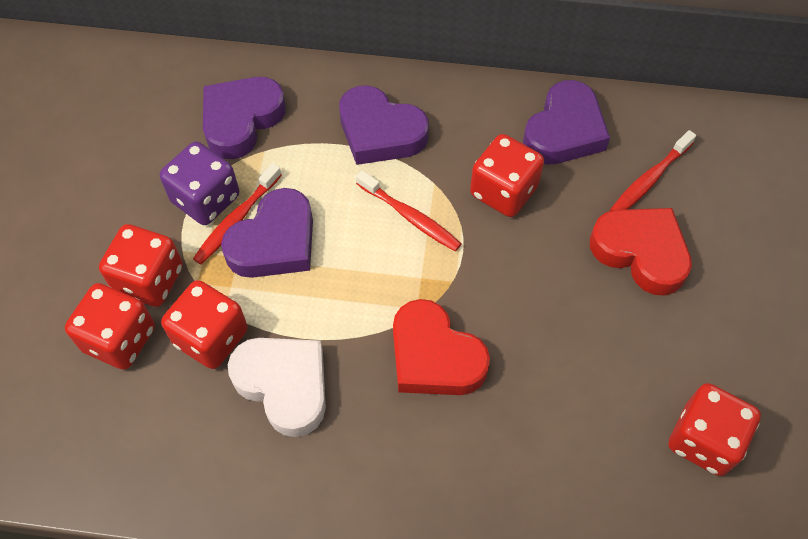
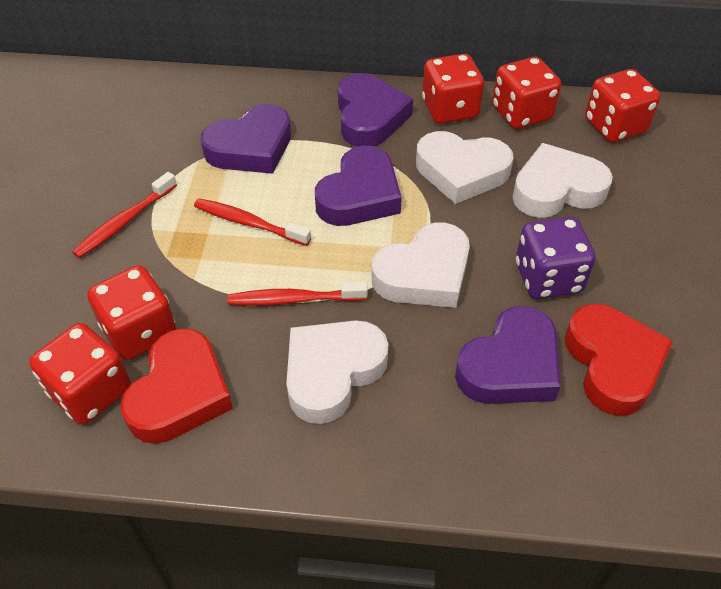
white heart: [228,338,326,437] = 1 -> [286,320,388,424] [372,222,470,308] [416,131,514,204] [512,143,613,218] = 4

